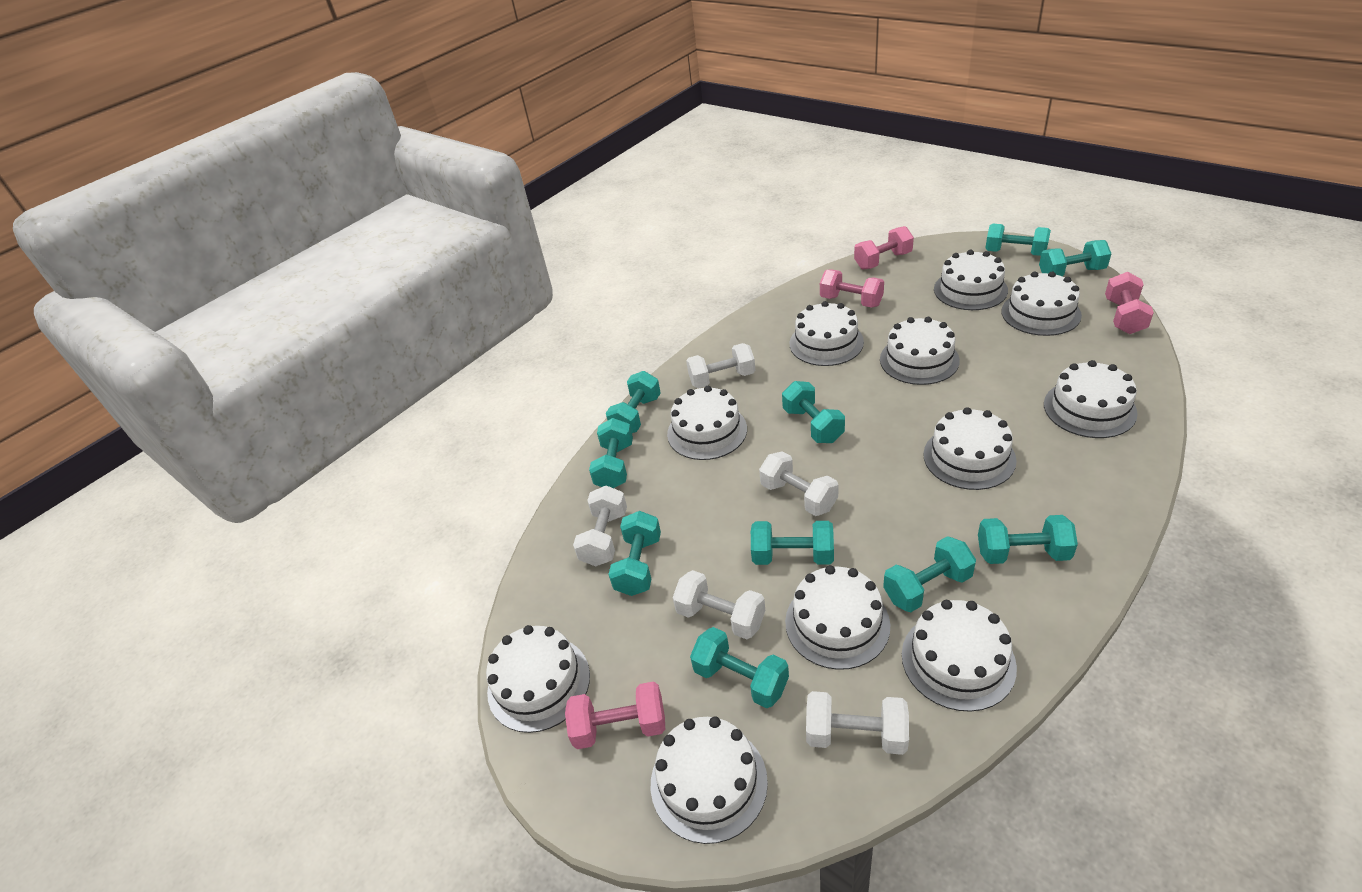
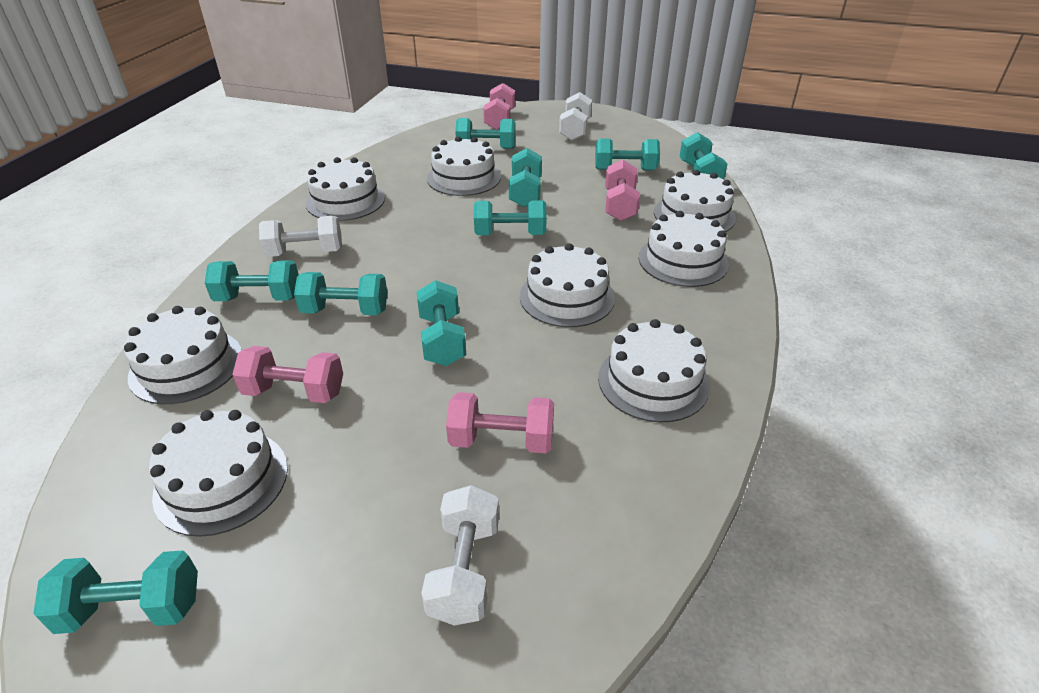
turquoise dumbbell: [589,418,633,488] [606,371,661,433] [608,511,661,596] [690,627,789,708] [751,521,834,565] [782,381,845,443] [883,536,976,612] [978,515,1078,564] [985,224,1051,256] [1039,240,1112,277] = 10 -> [33,550,198,634] [205,260,299,301] [294,272,387,315] [417,280,466,366] [455,118,515,149] [474,200,547,235] [509,148,542,207] [595,138,660,171] [680,132,727,180] = 9
white cake: [486,625,590,733] [651,717,768,844] [667,386,747,460] [785,565,890,670] [790,301,864,366] [880,317,960,385] [902,600,1017,712] [923,407,1017,490] [934,250,1008,310] [1001,272,1082,336] [1044,360,1138,438] = 11 -> [124,306,242,404] [149,410,288,537] [305,157,385,221] [427,136,501,196] [520,243,615,327] [598,319,710,422] [639,211,729,287] [654,170,736,232] = 8
white dumbbell: [573,486,627,566] [673,570,765,639] [686,343,755,388] [759,451,838,516] [806,691,909,755] = 5 -> [259,216,342,257] [421,485,499,626] [559,92,592,140] = 3

